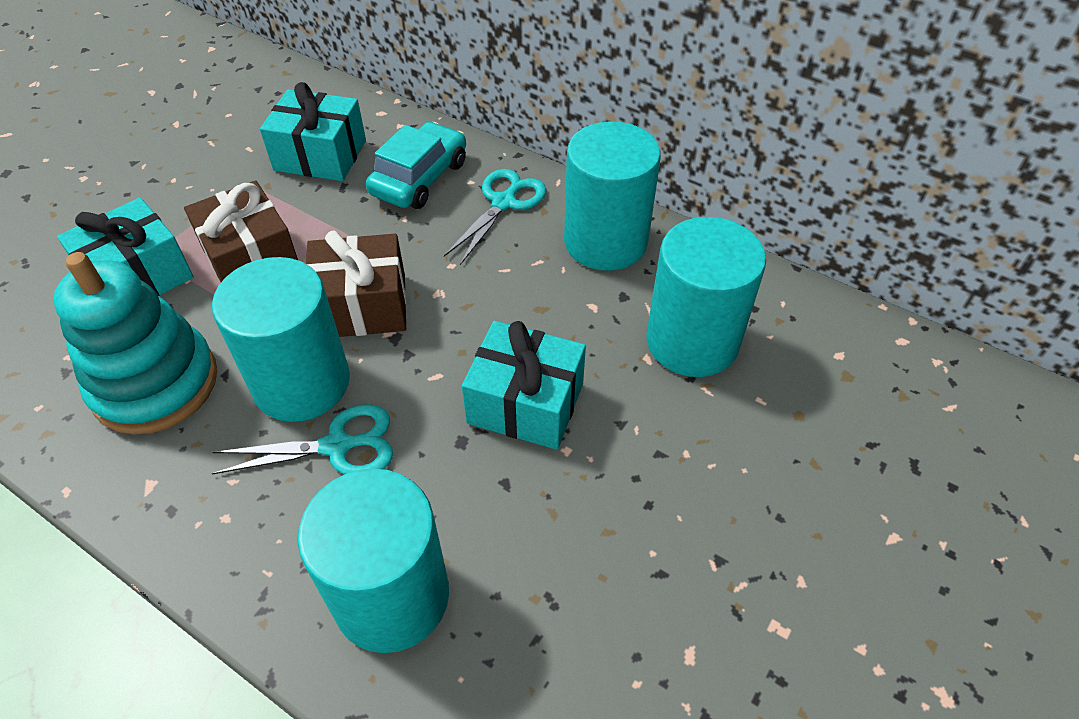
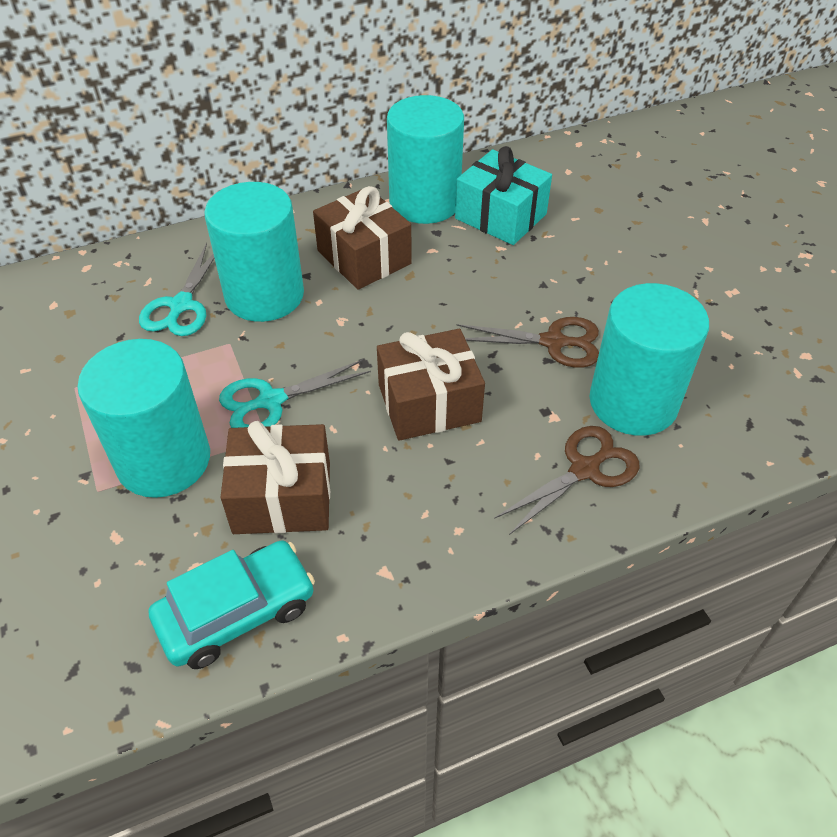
brown gift: [184,181,298,282] [306,230,407,337] = 2 -> [220,421,330,534] [313,186,412,290] [377,329,485,441] = 3
brown scissors: none = 0 -> [456,317,599,368] [494,426,639,535] = 2
turquoise gift: [57,197,194,296] [260,82,366,181] [462,321,586,450] = 3 -> [455,146,552,245] = 1
turquoise stacking toy: [53,252,217,435] = 1 -> none = 0

